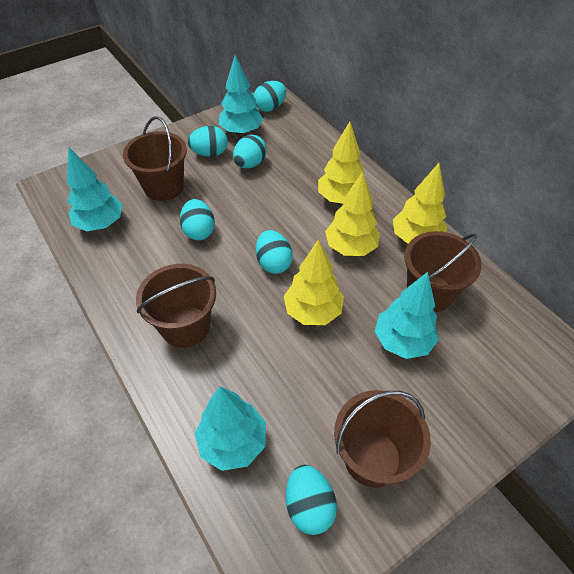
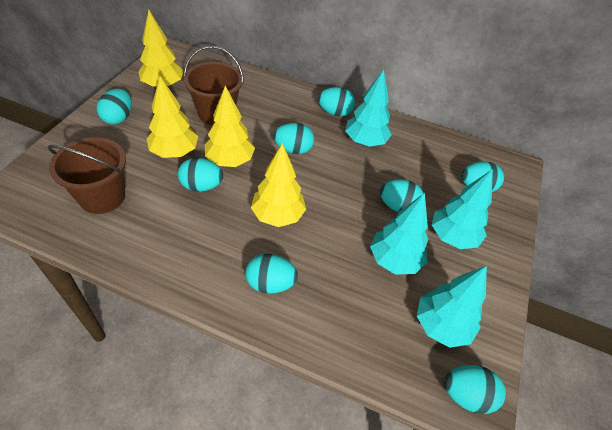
brown bucket: [123,116,187,201] [136,264,216,348] [334,390,431,488] [404,231,482,312] = 4 -> [48,137,126,214] [184,46,244,125] = 2
turquoise egg: [180,199,215,240] [188,126,228,157] [233,135,266,168] [254,81,286,112] [256,230,293,274] [286,465,337,535] = 6 -> [97,89,132,124] [178,158,223,192] [245,254,298,294] [273,123,314,154] [318,87,355,116] [380,179,424,212] [444,365,506,414] [461,161,504,192] = 8

